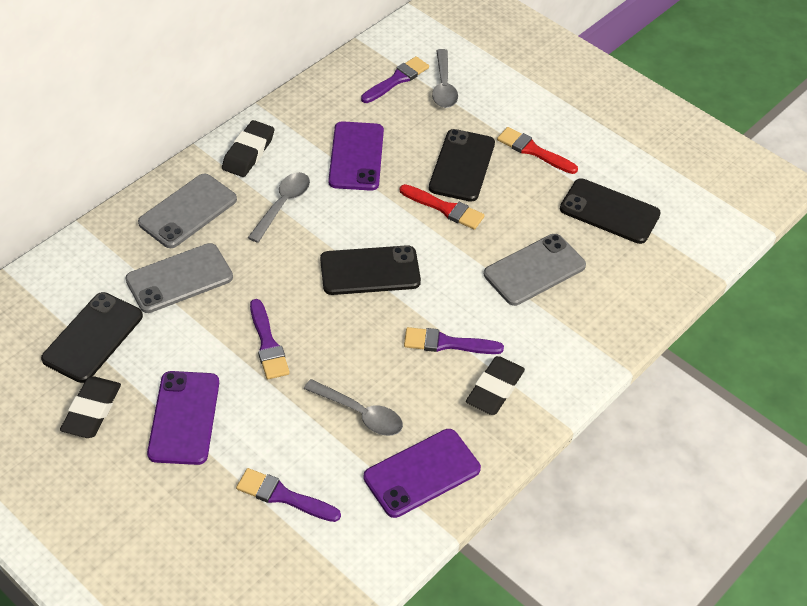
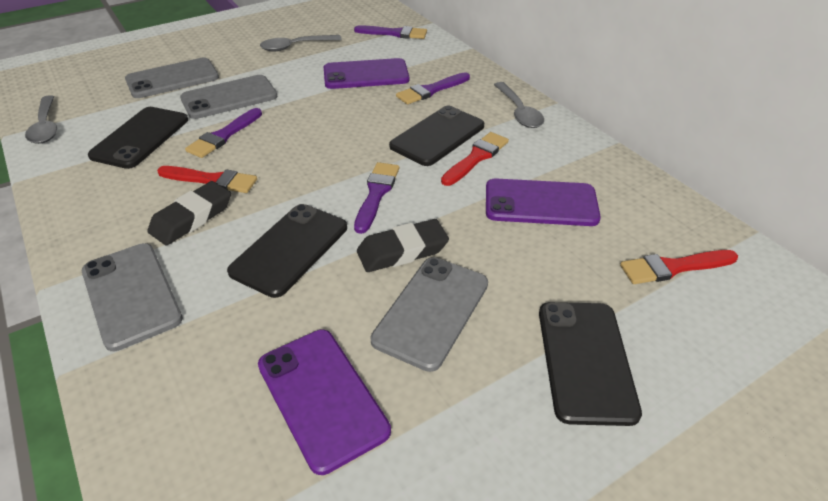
black eraser: [60,377,121,438] [222,120,274,177] [466,356,525,415] = 3 -> [147,181,231,246] [357,219,449,272] = 2
grey phone: [126,243,233,313] [138,174,237,248] [484,234,586,306] = 3 -> [82,243,183,351] [125,57,219,98] [180,75,277,119] [370,257,488,372] = 4
red brush: [400,184,485,230] [497,127,578,174] = 2 -> [157,166,257,193] [441,132,509,186] [620,250,738,284] = 3

